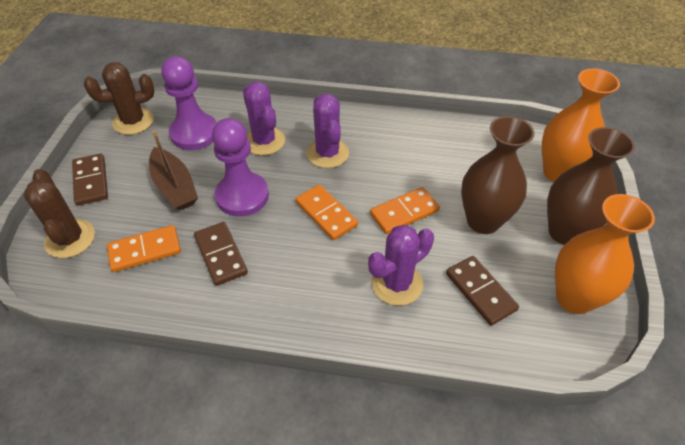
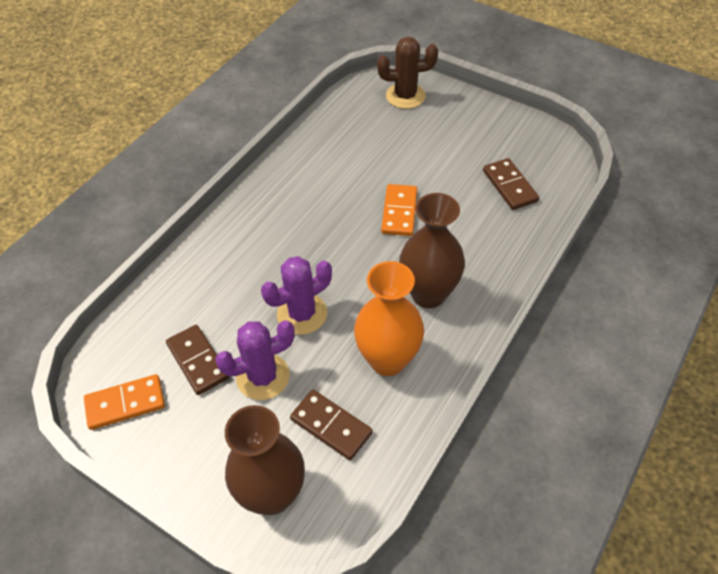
brown boat: [149,130,198,210] = 1 -> none = 0
brown cactus: [24,169,95,258] [84,62,154,135] = 2 -> [377,37,438,109] = 1
orange domino: [107,225,181,272] [295,184,358,240] [370,187,440,234] = 3 -> [84,374,165,430] [381,184,417,236] = 2
orange vase: [542,68,620,182] [555,194,655,314] = 2 -> [354,261,424,376] = 1
purple cactus: [243,82,285,155] [306,94,349,168] [368,225,434,306] = 3 -> [215,321,295,400] [261,256,332,335] = 2
purple pawn: [162,56,217,150] [212,118,269,216] = 2 -> none = 0

